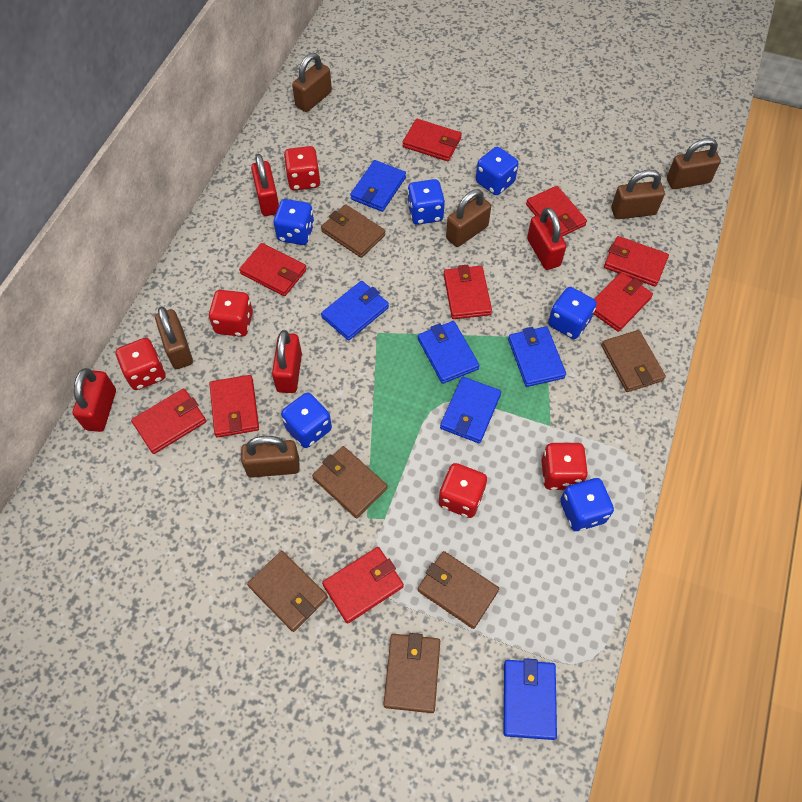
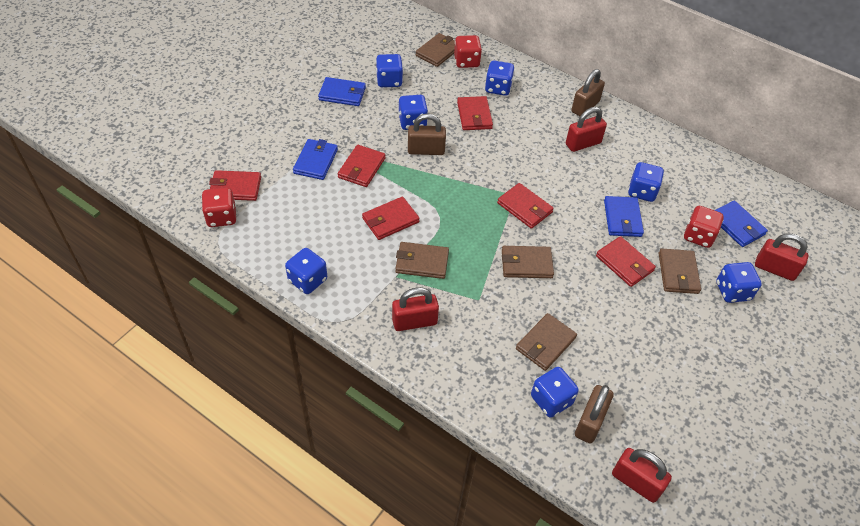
blue dice: [274,199,314,245] [281,392,332,448] [407,179,445,225] [476,147,518,195] [548,287,597,339] [560,478,614,531] = 6 -> [285,248,327,294] [376,54,403,87] [398,95,428,130] [485,60,515,96] [531,367,579,418] [628,162,664,202] [716,262,762,303] = 7
blue wallet: [321,281,389,341] [350,160,406,212] [418,321,480,384] [440,377,501,443] [504,658,557,740] [508,326,566,387] = 6 -> [293,139,338,180] [318,77,366,106] [604,196,644,237] [715,200,768,247] = 4
brown padlock: [155,306,193,369] [241,436,300,478] [292,53,332,112] [446,189,491,247] [611,170,665,219] [667,138,721,189] = 6 -> [408,114,446,155] [571,69,605,116] [575,385,614,444] = 3
brown wallet: [247,551,328,632] [312,446,388,518] [321,204,386,258] [383,633,440,713] [418,551,499,629] [601,330,666,392] = 6 -> [395,242,449,279] [416,33,455,67] [502,246,554,278] [516,313,577,371] [659,248,701,294] = 5
red dice: [116,338,166,390] [208,290,253,337] [284,146,320,191] [438,463,487,518] [541,443,588,490] = 5 -> [202,187,236,227] [454,35,482,68] [684,206,724,248] = 3
red wallet: [131,388,206,454] [209,375,259,437] [239,243,306,296] [322,547,404,624] [403,119,462,161] [444,265,492,319] [526,186,587,237] [593,272,653,332] [604,236,669,287] = 9 -> [209,170,261,201] [338,145,385,187] [362,196,420,240] [457,96,493,130] [497,183,554,229] [596,236,656,287] = 6

